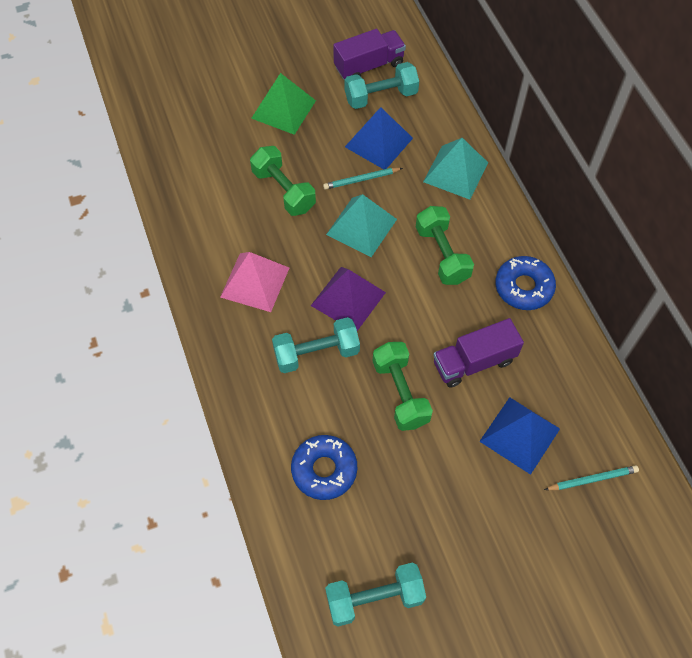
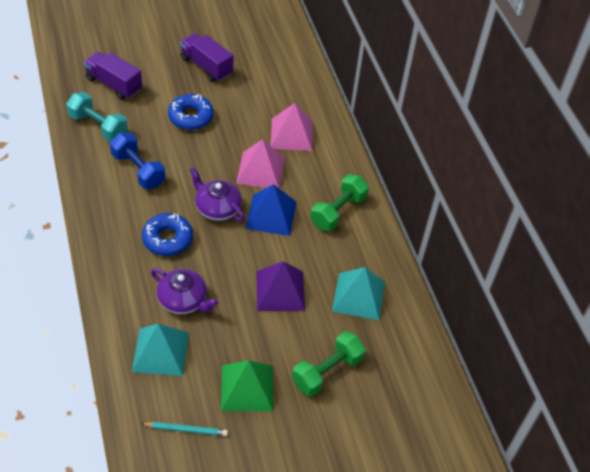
blue dumbbell: none = 0 -> [110,133,165,189] = 1
blue pyramid: [345,107,413,169] [479,397,560,475] = 2 -> [245,184,296,236] = 1
green dumbbell: [250,146,316,216] [373,342,433,431] [416,206,474,285] = 3 -> [292,331,365,397] [311,174,369,231] = 2
pink pyramid: [220,252,289,312] = 1 -> [236,139,285,189] [271,103,313,151] = 2
purple teapot: none = 0 -> [151,268,218,314] [190,167,245,222] = 2
turquoise dumbbell: [272,317,360,373] [325,562,426,627] [345,62,419,109] = 3 -> [66,92,128,142] = 1
turquoise pencil: [323,168,403,190] [544,465,639,490] = 2 -> [141,422,228,436] = 1

